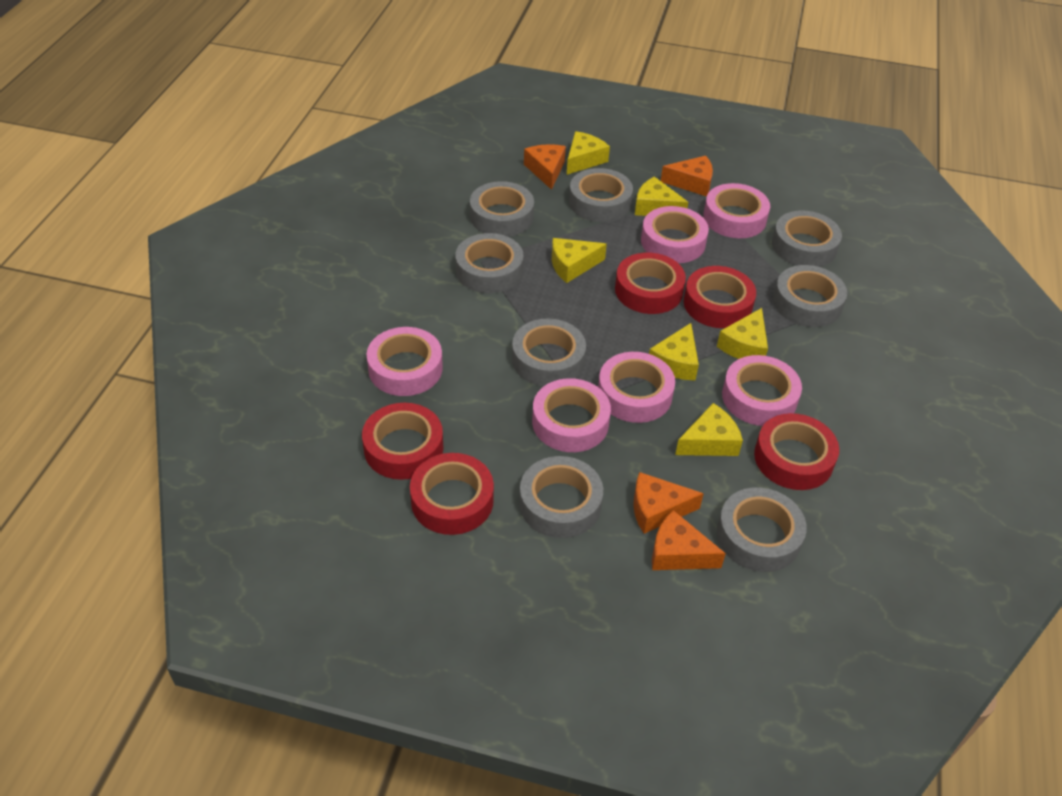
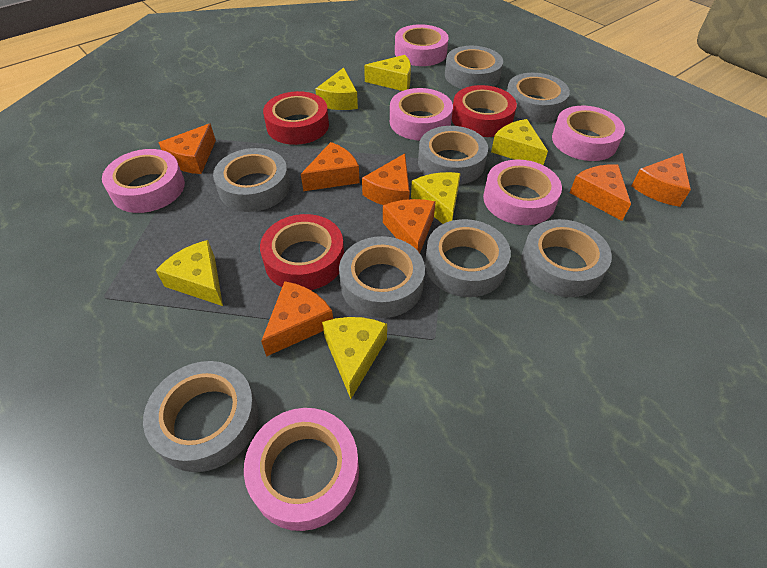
orange cheese: [524,144,566,190] [633,472,704,534] [652,510,726,570] [661,156,713,197] = 4 -> [159,123,216,174] [261,281,333,357] [301,142,360,191] [362,153,410,205] [383,199,436,253] [570,164,631,221] [631,153,691,207] = 7
red tape: [362,403,443,480] [410,453,494,535] [615,253,686,314] [684,266,756,328] [754,413,839,490] = 5 -> [260,214,344,290] [263,91,329,145] [452,85,517,137] = 3

